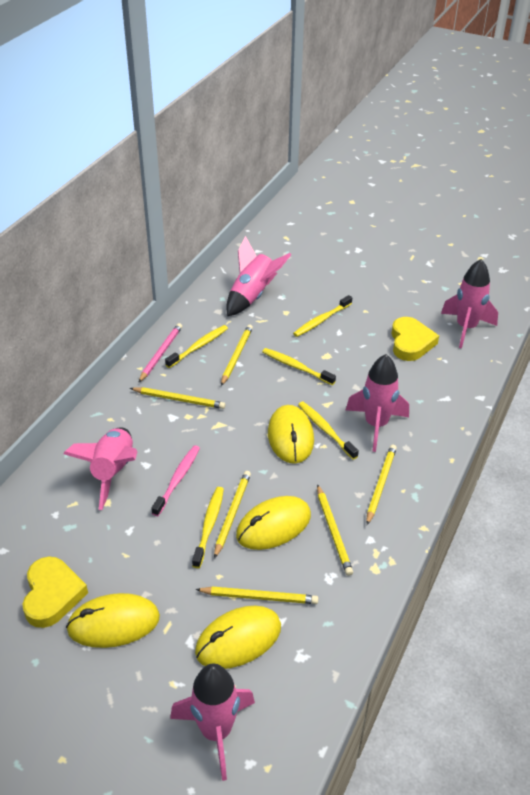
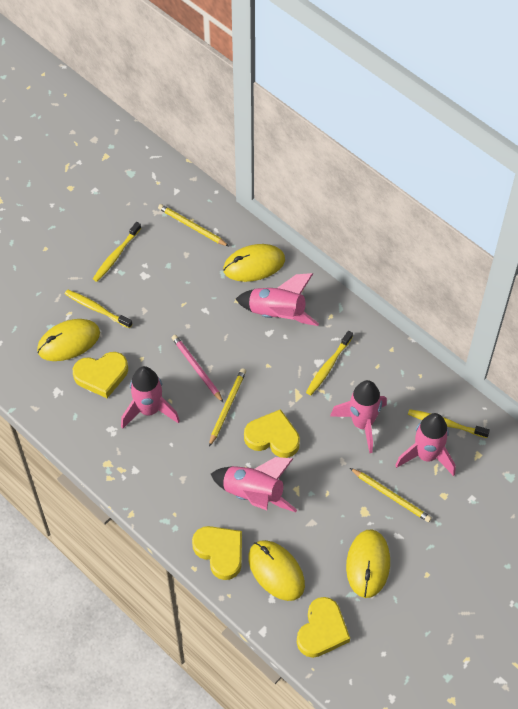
pink toothbrush: [151,445,200,516] = 1 -> none = 0
yellow heart: [23,557,88,628] [391,317,439,361] = 2 -> [73,352,128,398] [192,526,242,580] [244,409,300,458] [297,597,350,658] = 4
yellow pencil: [130,387,225,409] [195,586,318,604] [214,471,251,559] [221,325,253,386] [317,484,353,576] [366,444,397,525] = 6 -> [158,204,229,246] [209,368,246,447] [350,468,432,522] = 3
yellow toothbrush: [165,325,228,368] [192,487,224,568] [262,348,336,385] [293,295,352,337] [298,402,359,460] = 5 -> [65,289,132,329] [93,222,141,282] [306,331,353,395] [408,409,490,438] = 4

